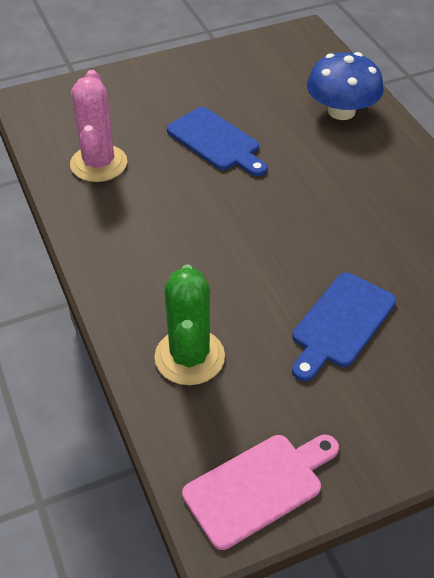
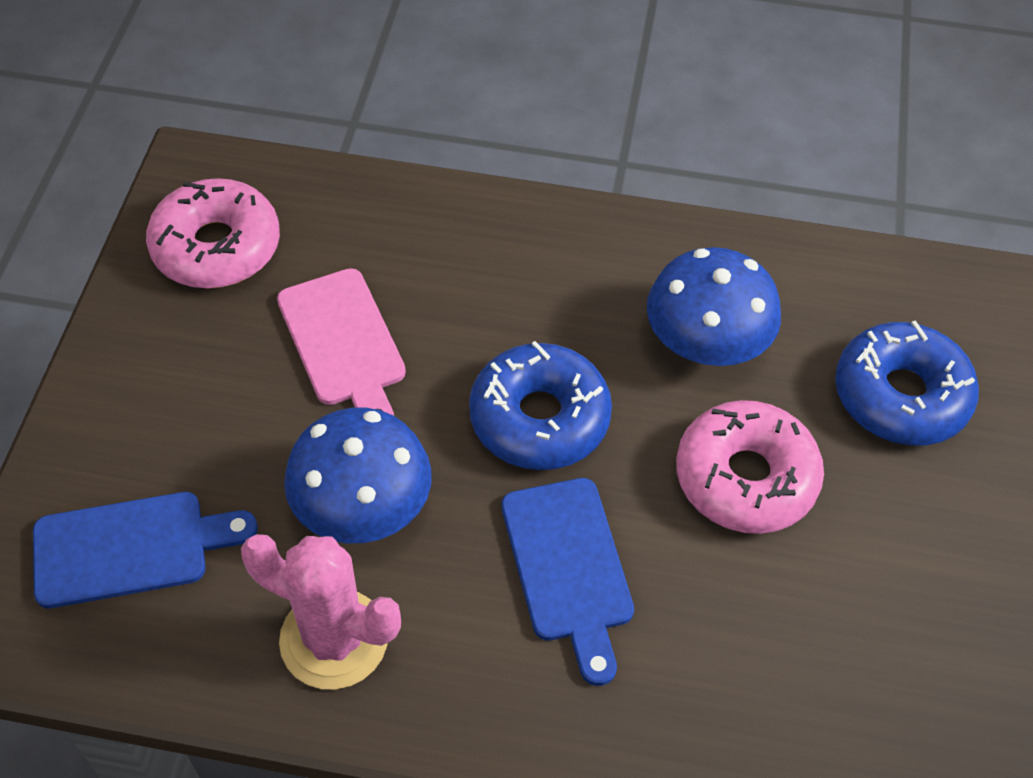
blue donut: none = 0 -> [469,341,612,470] [835,320,979,446] = 2
blue mushroom: [307,52,384,120] = 1 -> [284,408,432,543] [647,247,781,366] = 2
green cactus: [154,265,225,385] = 1 -> none = 0
pink donut: none = 0 -> [146,178,280,289] [676,400,824,534] = 2

